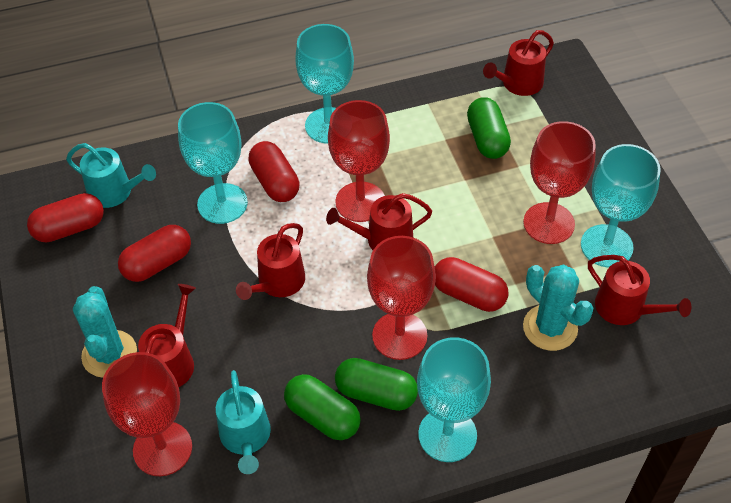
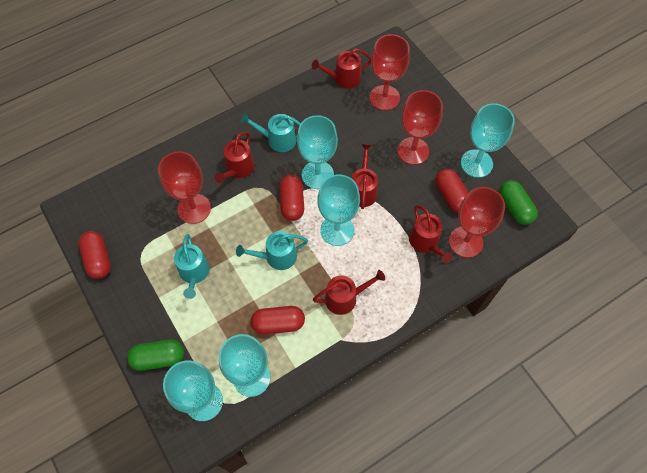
green capsule: [284,374,361,440] [335,358,418,411] [467,97,511,159] = 3 -> [127,340,184,371] [499,180,538,225] = 2
turquoise cactus: [73,286,137,378] [523,265,593,351] = 2 -> none = 0
turquoise goblet: [178,102,248,224] [295,24,354,144] [417,337,491,462] [581,144,661,267] = 4 -> [163,360,223,421] [219,334,270,397] [297,115,338,189] [317,175,360,246] [461,103,515,178] = 5
turquoise watering can: [66,143,156,208] [216,370,271,474] = 2 -> [174,234,210,299] [236,231,308,270] [241,113,301,152] = 3

